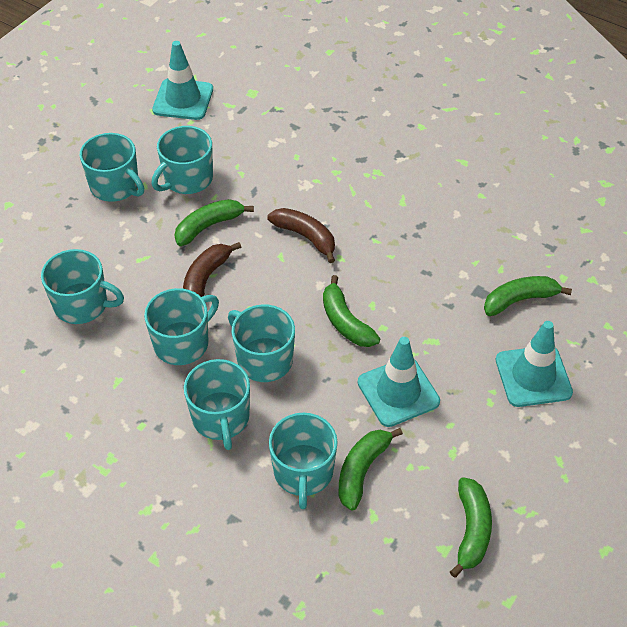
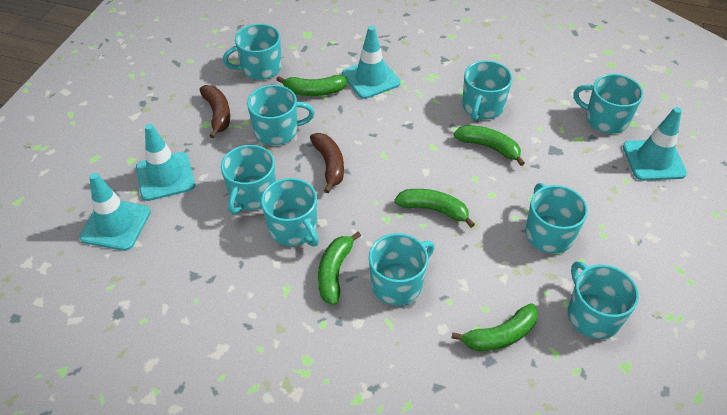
turquoise mug: [41,249,124,324] [80,133,144,202] [144,288,219,365] [151,126,213,194] [184,359,250,450] [228,305,295,382] [269,413,338,509] = 7 -> [221,145,276,214] [223,24,282,80] [247,85,315,145] [261,178,319,246] [369,233,434,306] [462,61,513,121] [525,183,588,254] [568,261,639,339] [573,74,643,134] = 9
turquoise traffic cone: [152,41,213,120] [358,337,440,427] [496,321,573,407] = 3 -> [79,173,151,251] [136,124,195,201] [342,26,401,99] [623,107,687,181] = 4

